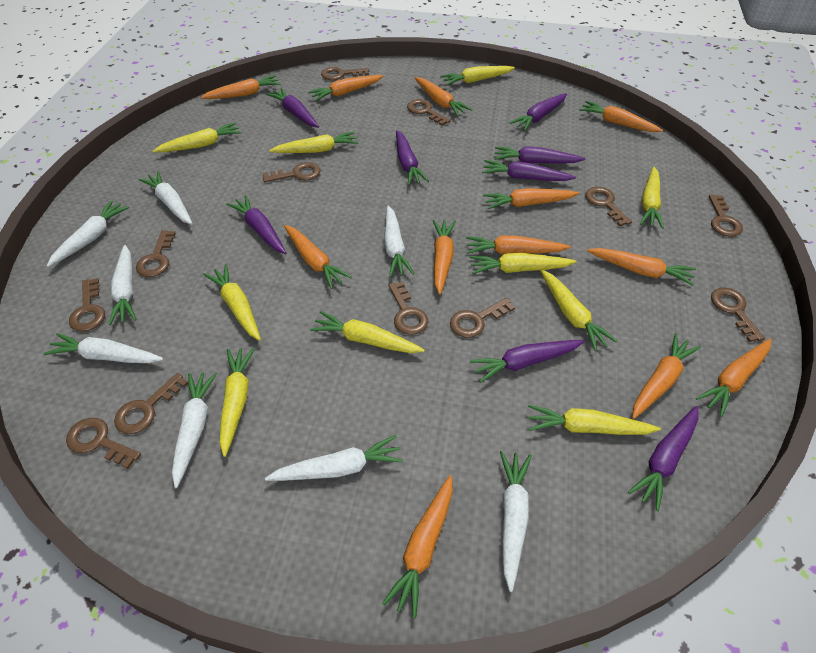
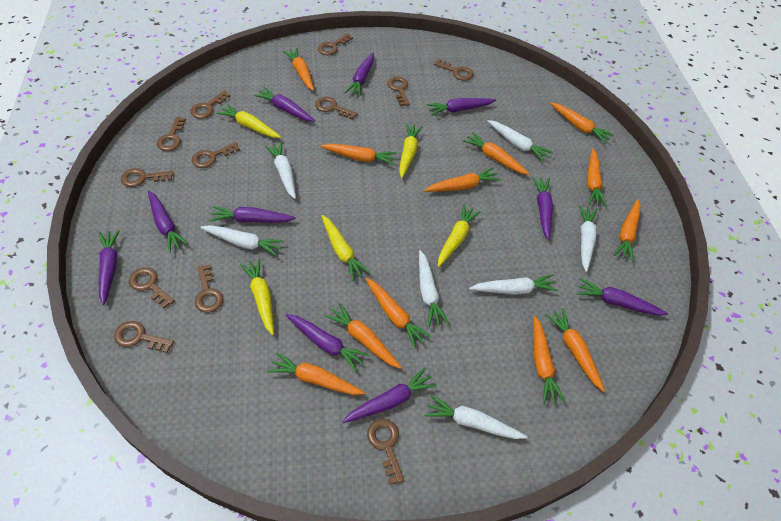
purple carrot: [226,195,286,254] [266,88,319,128] [396,130,429,185] [470,340,584,383] [482,160,576,181] [494,146,585,164] [510,93,567,131] [628,406,698,511] = 8 -> [99,229,120,305] [148,191,189,253] [209,206,296,223] [254,87,315,122] [285,314,369,372] [342,368,437,423] [344,53,374,96] [427,98,496,116] [532,177,553,240] [576,278,668,316] = 10
white carrot: [43,333,164,363] [47,200,129,267] [108,245,136,325] [139,171,193,225] [172,372,217,488] [265,435,403,481] [384,205,414,277] [500,451,532,592] = 8 -> [200,225,284,256] [265,141,296,199] [419,250,449,327] [424,395,528,439] [469,274,559,295] [488,120,553,162] [579,205,598,272] = 7
yellow carrot: [153,122,242,152] [203,264,261,341] [219,348,255,457] [269,132,359,153] [310,311,425,353] [440,66,515,86] [469,253,577,274] [528,405,661,435] [540,269,617,351] [640,167,664,229] = 10 -> [216,104,281,138] [240,258,274,336] [322,215,371,281] [399,123,423,178] [438,204,481,267] = 5

